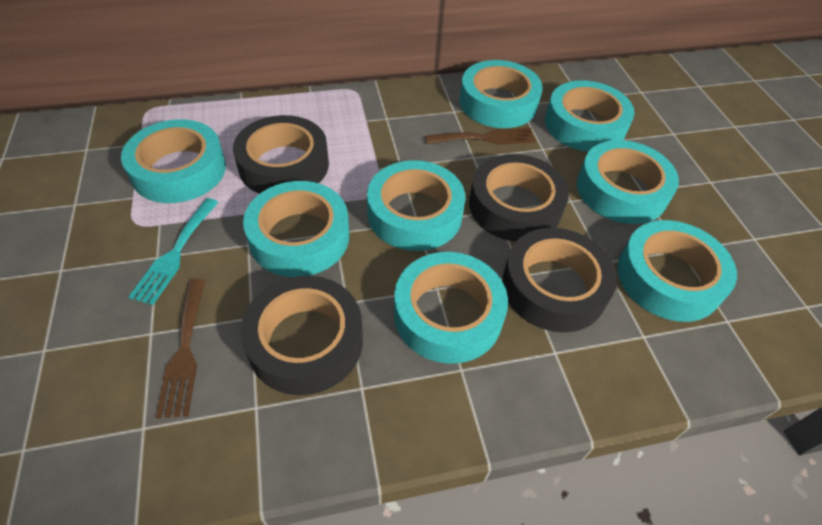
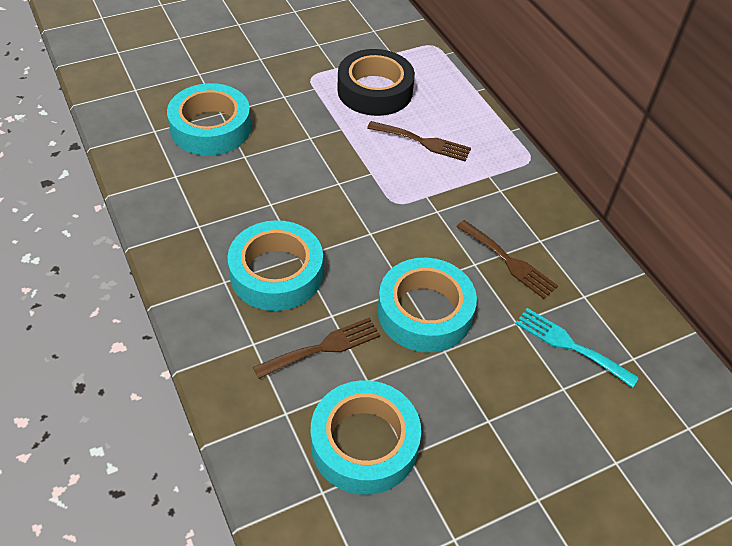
black tape: [233,115,329,194] [241,276,363,395] [469,154,569,242] [502,228,617,332] = 4 -> [337,49,415,116] = 1
brown fork: [156,279,205,418] [425,128,536,145] = 2 -> [253,317,380,379] [367,121,471,161] [456,220,558,299] = 3
turquoise tape: [121,119,226,203] [243,181,349,277] [367,160,465,251] [394,252,508,364] [459,60,543,128] [545,80,635,152] [577,140,679,224] [617,220,737,322] = 8 -> [167,83,251,156] [227,220,323,311] [311,380,421,495] [378,258,477,352] = 4

